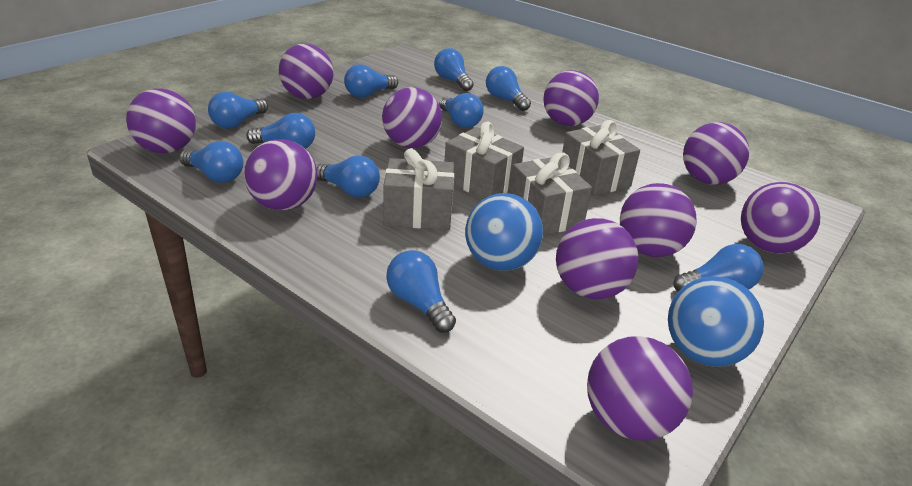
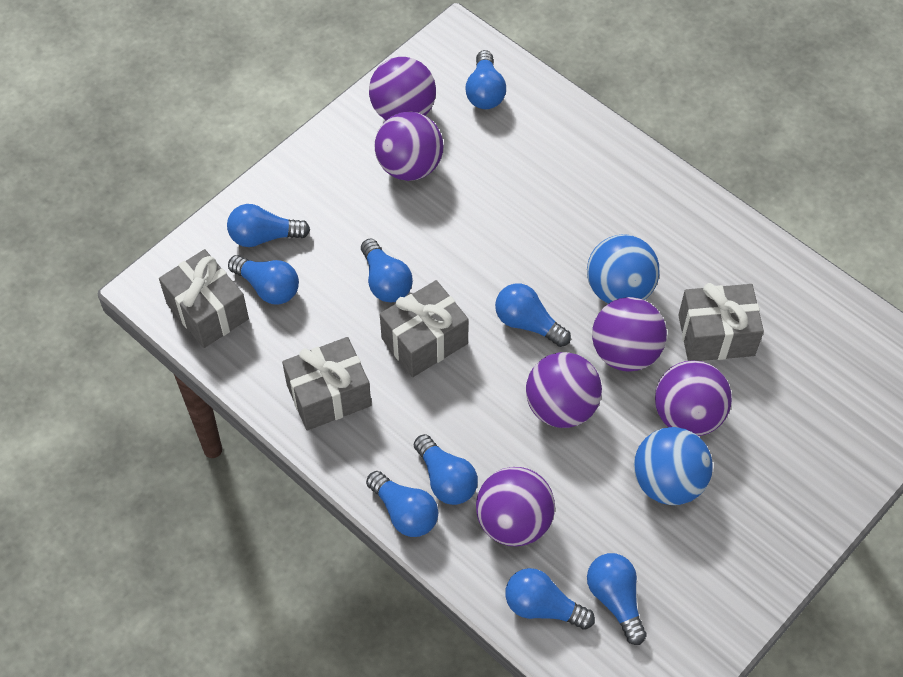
blue light bulb: [179,141,243,183] [208,92,268,129] [246,113,315,149] [316,155,380,197] [344,65,398,98] [386,250,456,333] [434,48,474,91] [439,93,484,128] [486,66,531,111] [673,244,764,291] = 10 -> [227,204,310,247] [228,255,299,304] [361,238,413,302] [366,471,438,537] [414,434,478,505] [465,50,506,109] [495,283,571,347] [505,568,595,630] [587,553,647,645] = 9
purple ball: [126,89,196,153] [244,139,318,211] [279,44,334,99] [382,87,442,148] [543,70,599,126] [556,218,639,299] [587,336,693,441] [620,183,697,257] [683,122,750,185] [741,182,821,254] = 10 -> [369,57,436,120] [374,111,443,181] [476,467,555,546] [526,352,602,428] [592,297,667,372] [655,360,732,436] = 6

